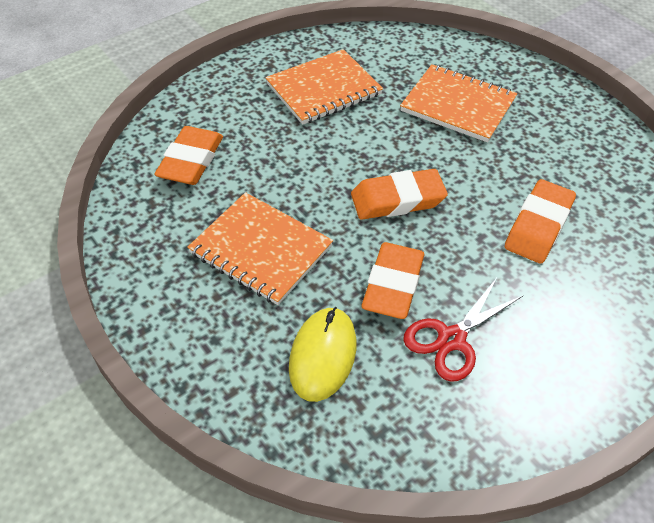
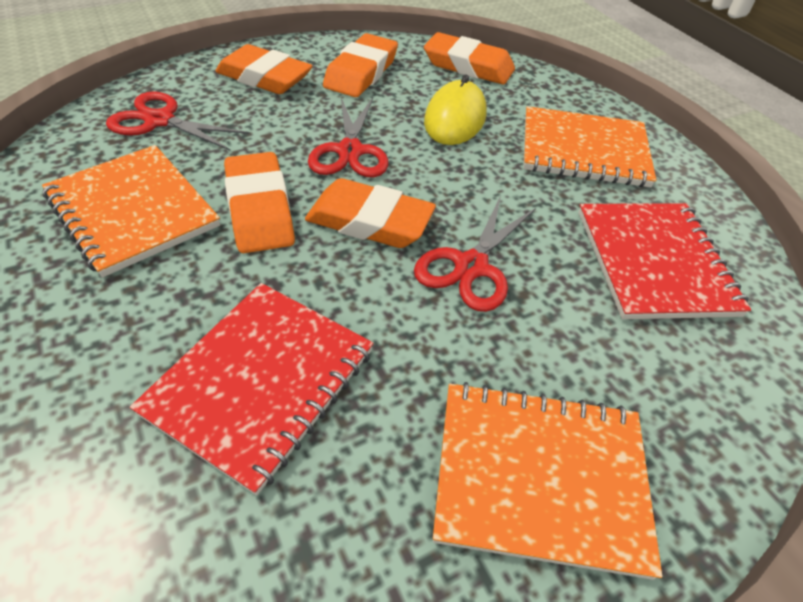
orange eraser: [154,126,223,185] [351,169,448,220] [362,242,424,319] [505,179,576,263] = 4 -> [216,44,312,94] [224,152,295,253] [305,178,436,248] [323,33,398,97] [424,32,515,84] = 5
red notebook: none = 0 -> [130,283,374,496] [578,203,751,319] = 2
red scissors: [403,278,523,382] = 1 -> [106,91,250,150] [308,98,389,177] [414,196,536,312] = 3

